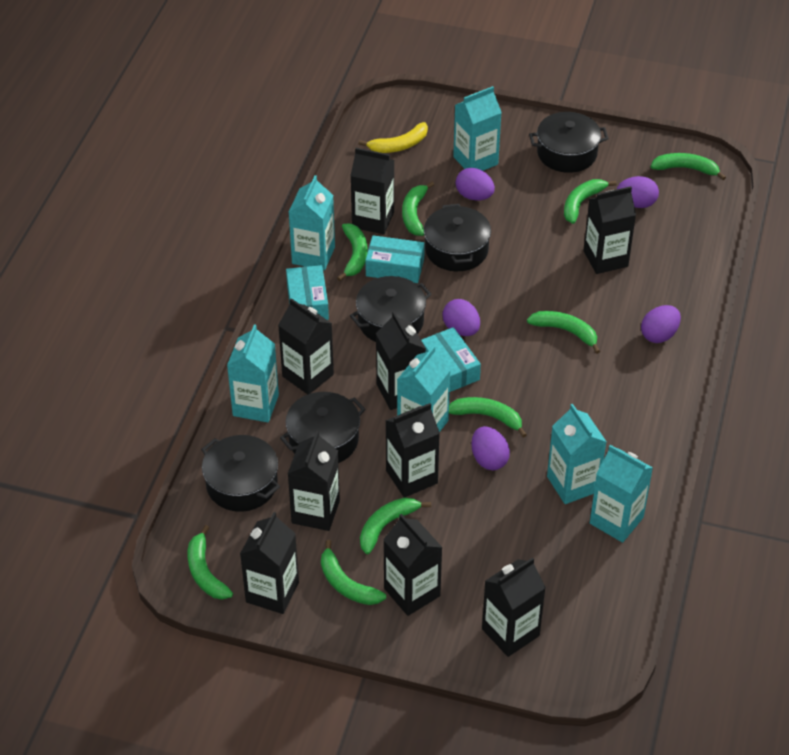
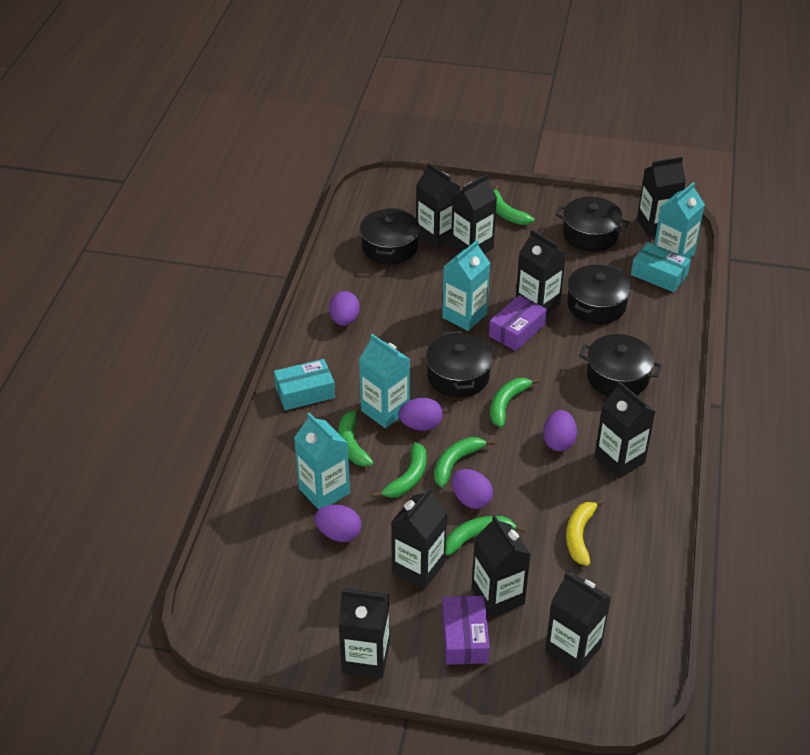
green banana: [187,525,233,600] [321,540,386,605] [337,224,367,281] [360,498,431,554] [402,181,434,236] [449,397,527,438] [527,311,600,354] [564,179,617,224] [651,153,726,180] = 9 -> [339,405,374,467] [372,442,427,498] [434,437,495,488] [445,516,526,556] [490,378,541,428] [493,185,534,225] = 6
purple box: none = 0 -> [442,595,490,665] [489,295,547,351] = 2
turquoise box: [286,265,329,320] [365,235,425,283] [421,327,481,392] = 3 -> [274,359,335,410] [631,242,691,292] = 2
turquoise carton: [227,324,279,422] [289,175,335,270] [397,346,450,432] [453,86,502,171] [547,404,607,504] [590,445,653,543] = 6 -> [294,412,350,510] [359,334,410,428] [442,240,490,331] [654,182,705,259] = 4

